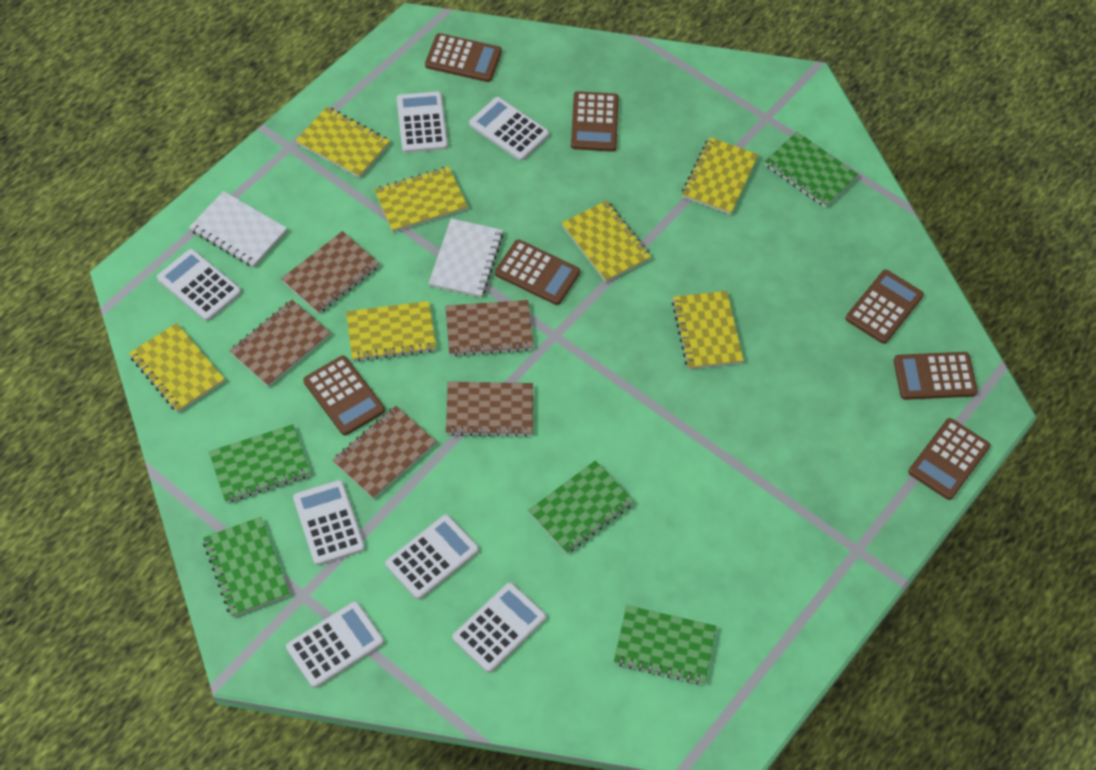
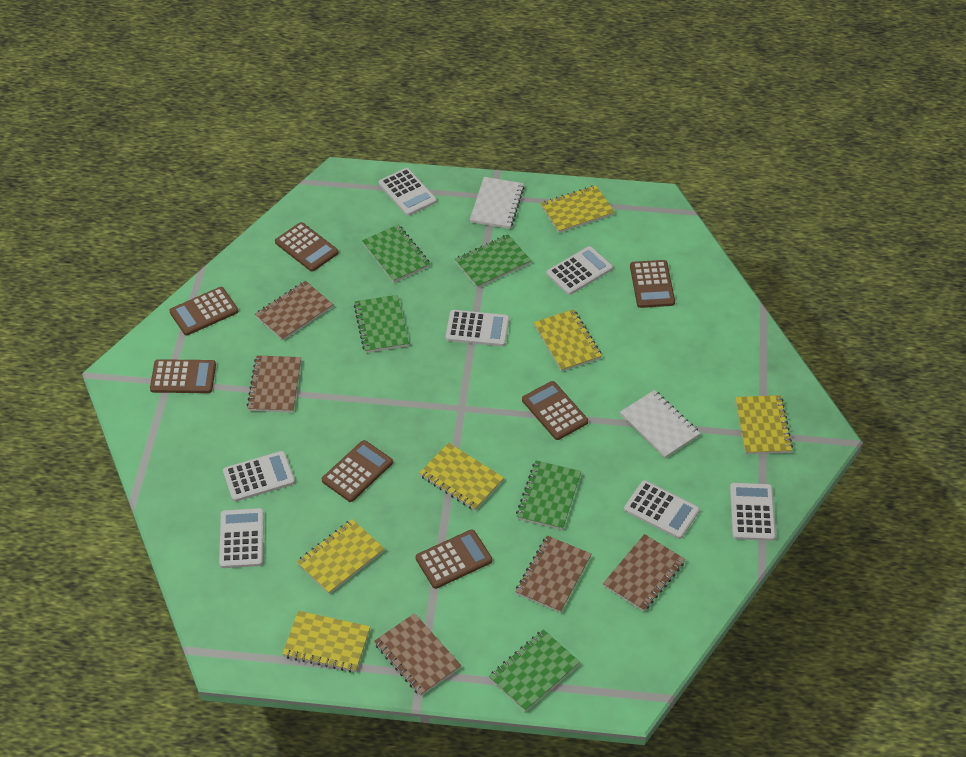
yellow notebook: [129,323,225,413] [296,107,390,178] [346,301,436,362] [374,166,468,232] [562,200,651,282] [672,291,744,369] [682,137,759,215] = 7 -> [282,611,370,672] [297,519,385,594] [419,443,504,511] [534,309,602,372] [541,185,615,233] [735,395,793,454] = 6

